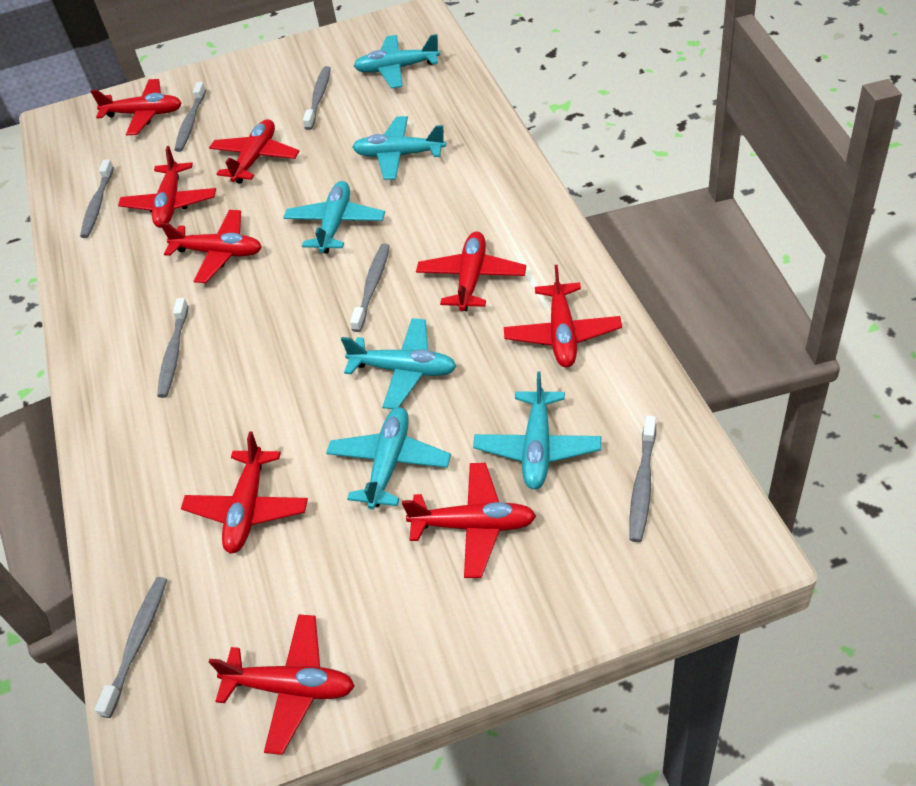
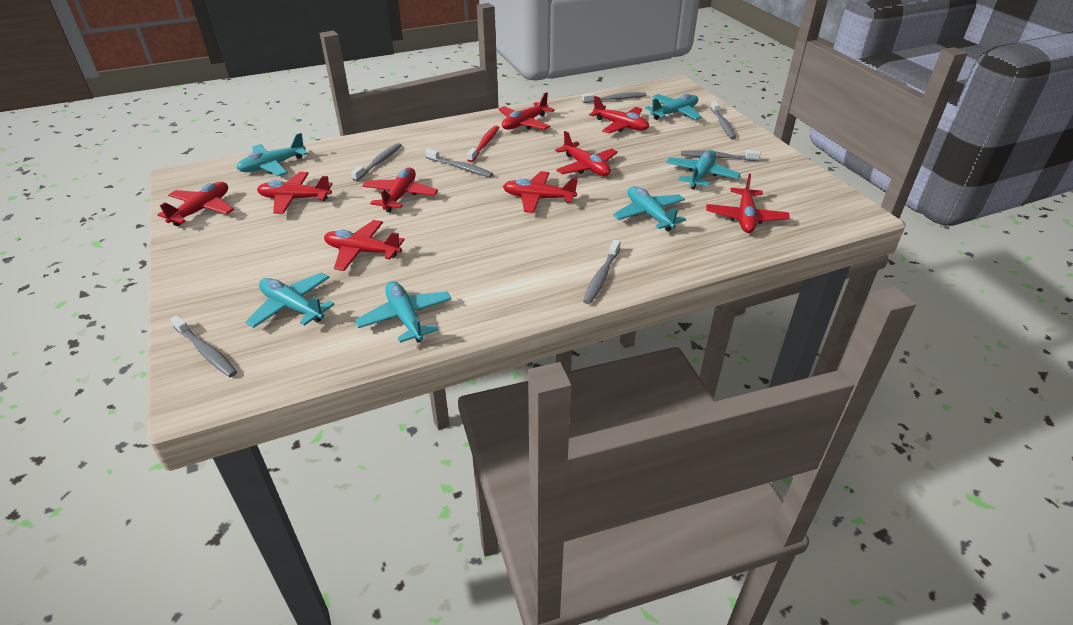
red toothbrush: none = 0 -> [467,126,499,162] = 1

